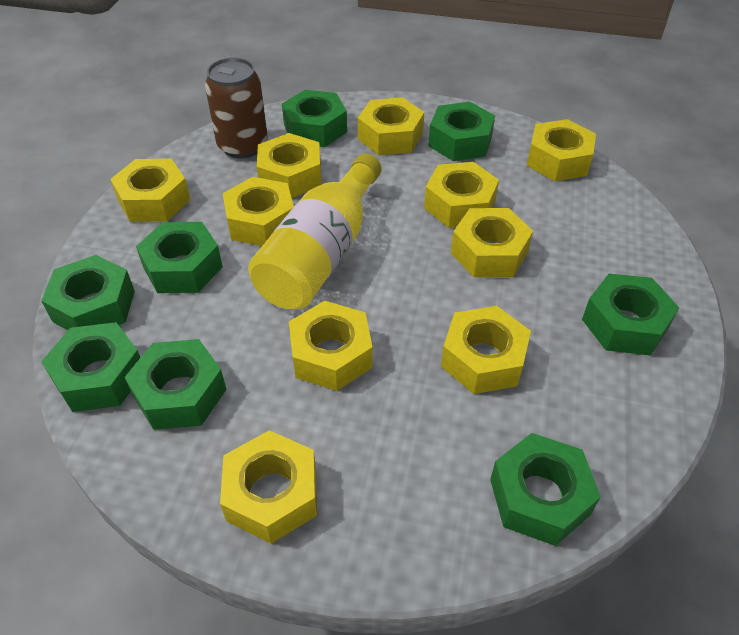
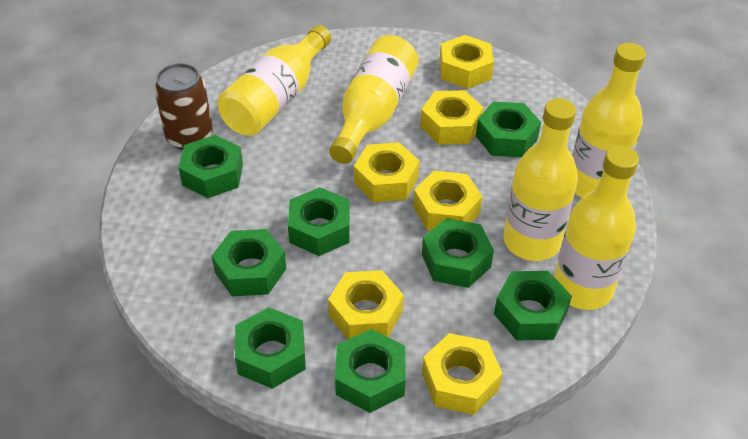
yellow bottle: [248,153,381,309] = 1 -> [217,25,331,136] [329,35,419,164] [503,98,578,261] [554,145,639,310] [573,43,646,198] = 5
yellow nut: [110,159,190,222] [220,430,317,544] [222,177,294,246] [257,133,321,198] [289,301,373,391] [358,97,424,155] [424,162,499,228] [441,306,531,394] [451,208,533,277] [527,119,596,181] = 10 -> [328,270,404,339] [354,142,419,203] [413,171,483,231] [420,90,484,145] [422,333,503,415] [440,35,494,89] = 6

